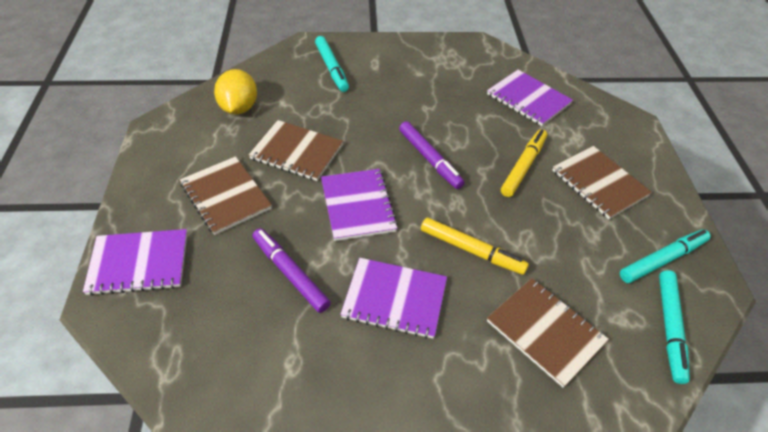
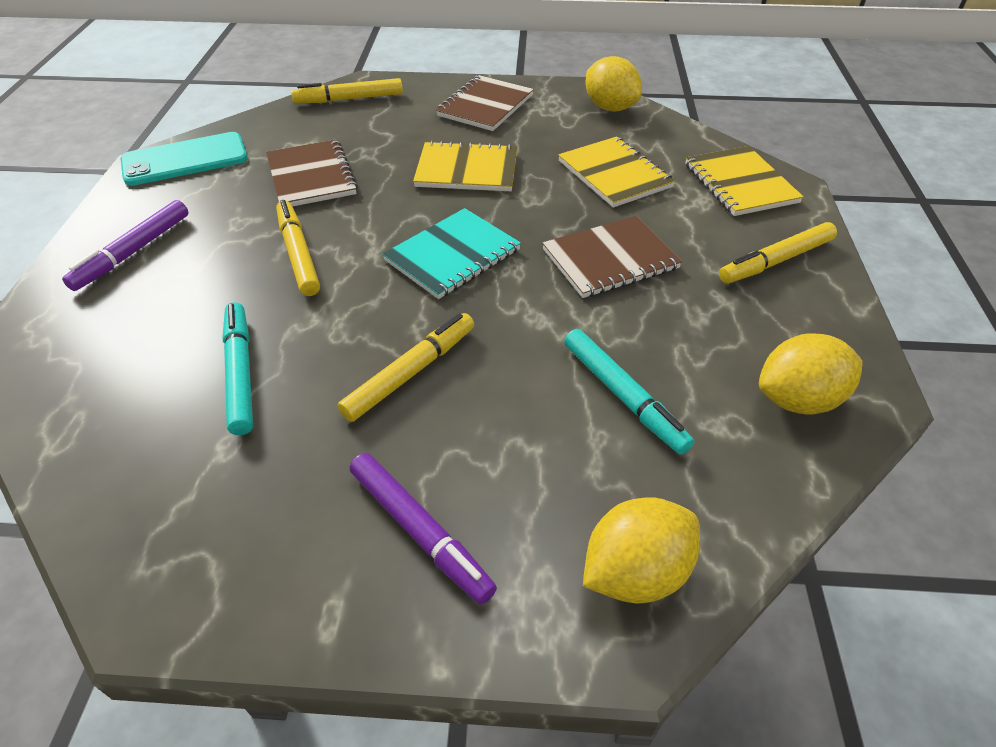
brown notebook: [180,156,272,235] [249,120,343,181] [487,278,609,388] [552,146,652,219] = 4 -> [266,139,358,206] [436,75,534,131] [542,216,682,298] = 3
purple notebook: [83,229,187,296] [321,169,398,241] [340,258,447,339] [487,70,573,126] = 4 -> none = 0
turquoise marker: [315,36,349,92] [620,229,710,283] [659,270,690,384] = 3 -> [222,302,253,435] [564,329,694,455] = 2
turquoise notebook: none = 0 -> [382,208,521,299] = 1
turquoise phone: none = 0 -> [121,132,248,186] = 1
yellow lemon: [214,69,257,115] = 1 -> [583,497,700,603] [586,56,642,111] [759,333,863,414] = 3
yellow marker: [421,218,529,275] [501,129,547,197] = 2 -> [276,200,320,296] [291,78,403,103] [338,313,474,422] [719,222,837,283] = 4
yellow notebook: none = 0 -> [413,141,517,191] [558,136,675,208] [685,146,804,216] = 3

